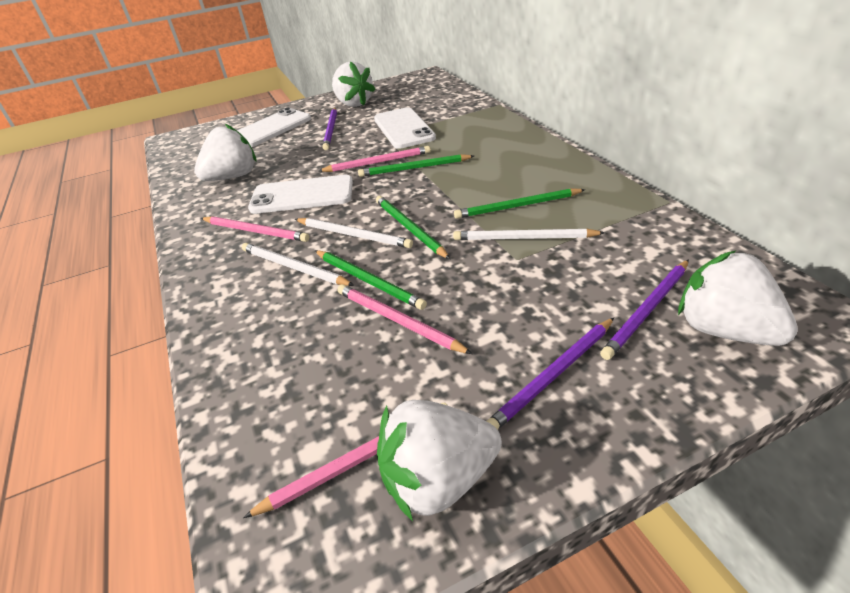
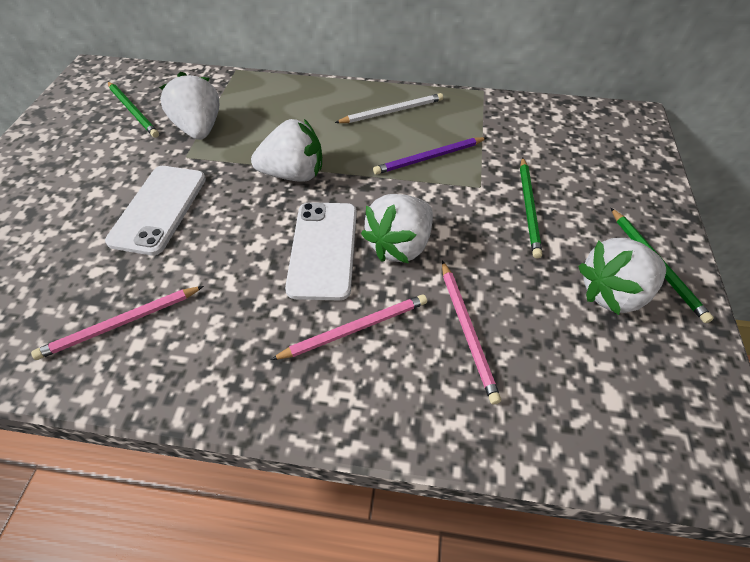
green pencil: [315,250,427,310] [358,154,474,177] [376,196,450,259] [454,188,586,219] = 4 -> [108,82,159,138] [520,157,542,259] [611,208,714,323] = 3
pink pencil: [201,216,309,242] [243,403,448,518] [319,146,430,172] [337,284,472,354] = 4 -> [31,286,204,360] [271,294,427,360] [442,261,501,404] = 3
purple pencil: [322,108,337,150] [487,318,614,430] [600,259,689,360] = 3 -> [373,137,487,175] = 1
white pencil: [242,243,354,286] [295,218,413,248] [453,228,605,240] = 3 -> [335,93,443,123] = 1
white phone: [237,108,311,147] [248,175,353,214] [374,107,436,149] = 3 -> [105,166,206,255] [285,202,357,301] = 2

